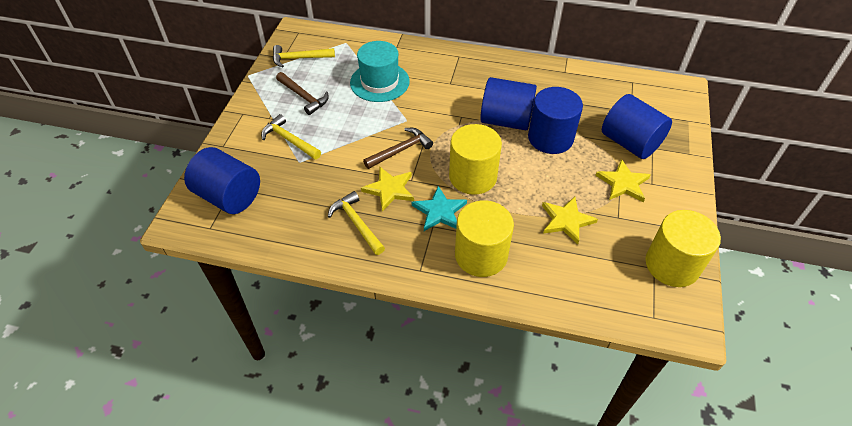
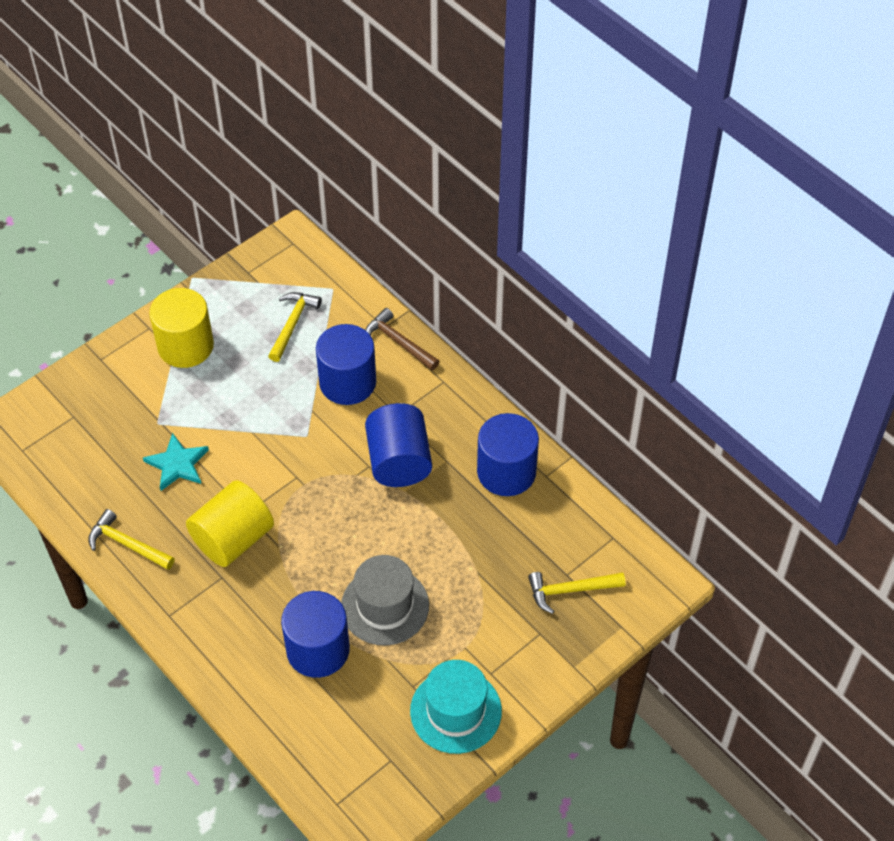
brown hammer: [276,72,329,115] [363,128,433,169] = 2 -> [365,308,440,371] = 1
grey hat: none = 0 -> [341,555,429,646] = 1
yellow cylinder: [449,124,502,195] [455,200,514,277] [646,210,721,287] = 3 -> [149,288,214,368] [186,480,274,567] = 2
yellow star: [361,167,414,211] [542,197,598,244] [595,159,651,202] = 3 -> none = 0

